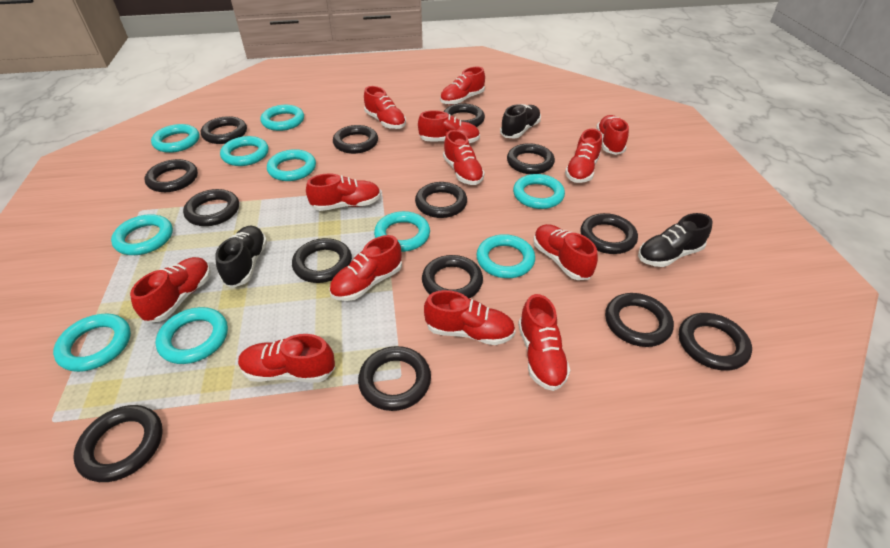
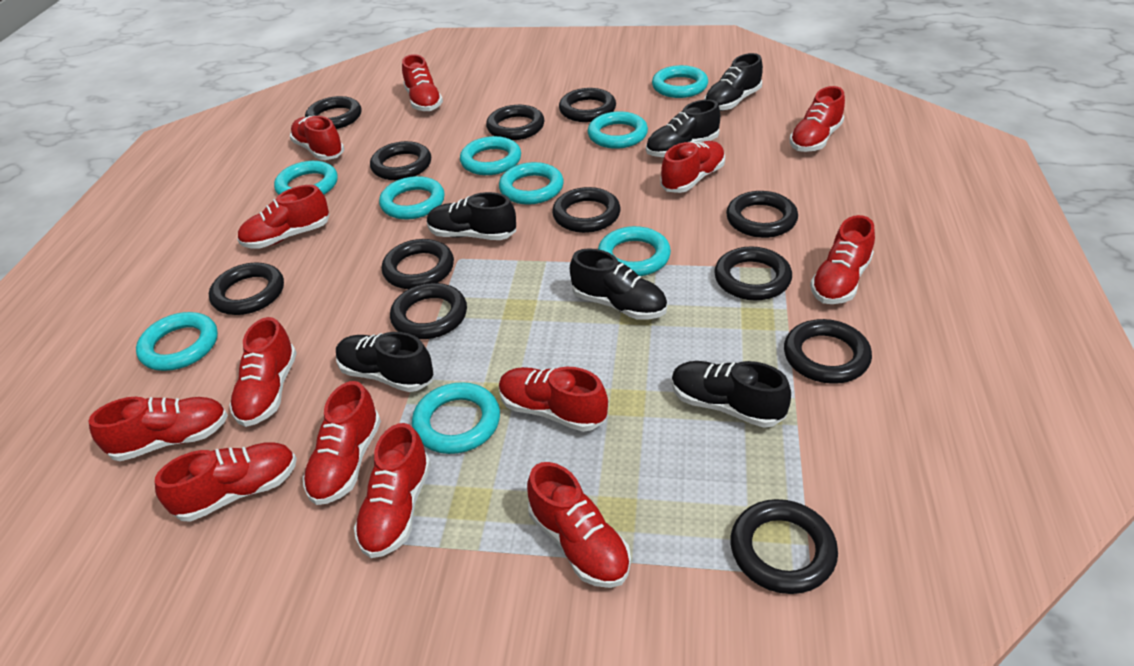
black ring: [73,405,163,482] [144,159,198,192] [183,189,239,226] [201,116,247,144] [292,238,352,283] [333,125,378,154] [358,346,431,411] [415,182,467,218] [422,255,483,299] [444,103,485,127] [507,143,555,174] [580,213,638,254] [605,293,674,347] [679,313,752,371] = 14 -> [209,262,284,315] [305,96,361,129] [370,141,431,180] [382,239,454,289] [390,283,467,339] [486,105,545,140] [552,187,621,233] [559,88,616,122] [714,246,792,300] [726,191,798,238] [731,499,838,594] [784,319,872,384] = 12
black shoe: [215,226,267,288] [500,104,541,138] [638,213,713,267] = 3 -> [336,332,434,392] [427,192,516,240] [570,248,667,320] [646,99,720,157] [672,361,791,428] [704,53,763,111] = 6
turquoise ring: [53,314,131,372] [111,214,173,255] [151,124,199,153] [156,307,228,364] [220,136,268,166] [260,105,304,131] [267,149,316,181] [374,211,430,252] [476,234,535,278] [513,174,565,209] = 10 -> [136,312,218,371] [274,161,338,195] [379,176,445,219] [412,382,500,454] [460,136,521,175] [499,162,564,205] [588,111,648,149] [598,226,671,276] [652,65,708,98] = 9

